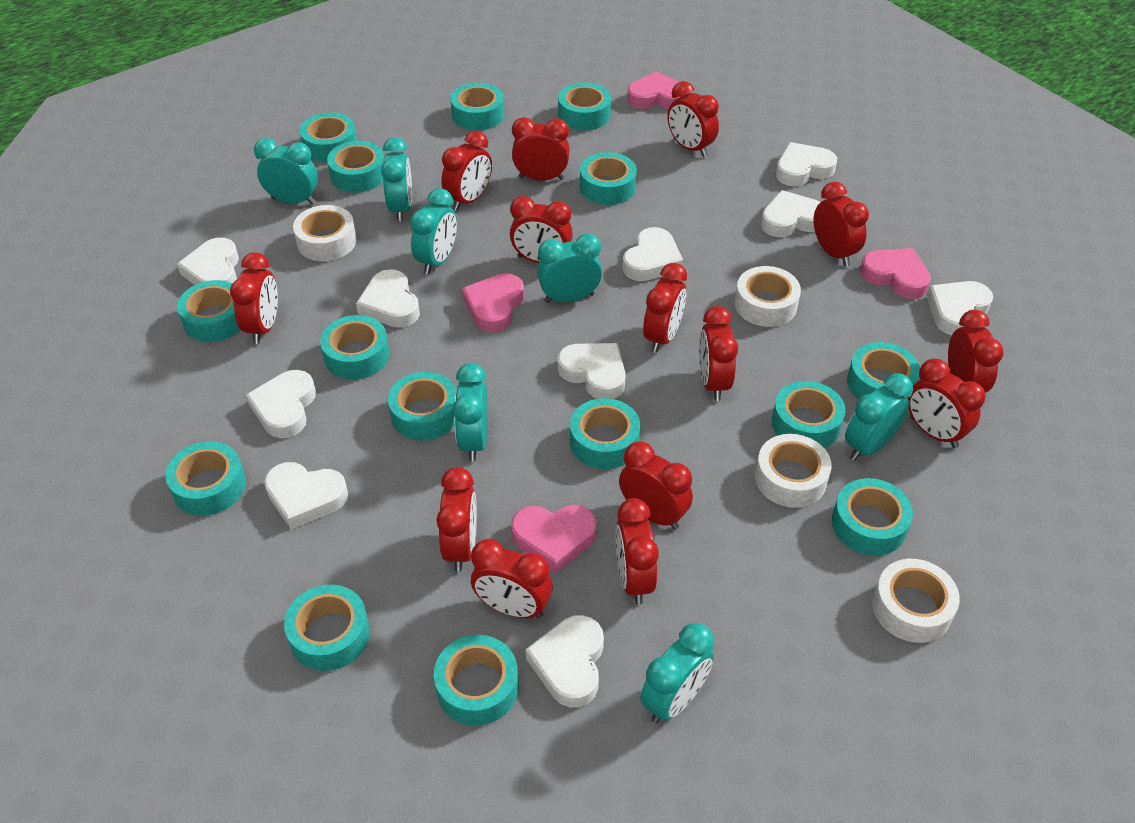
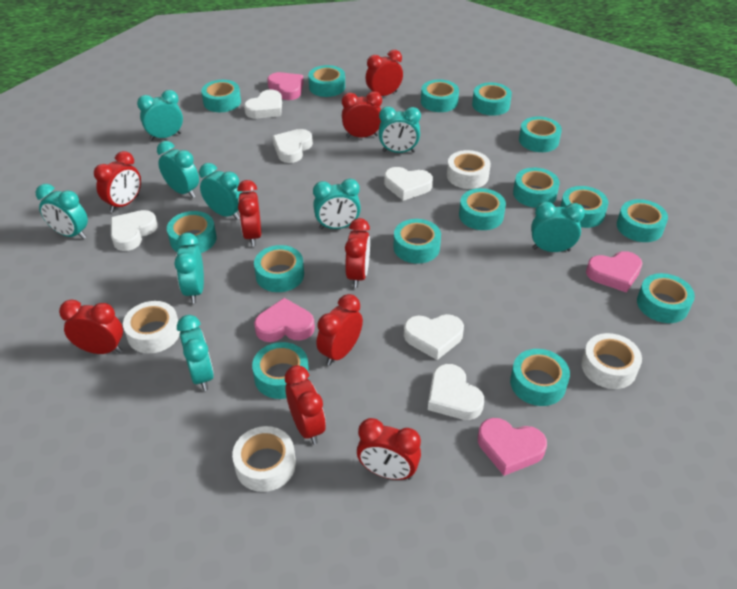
red clock: [230,252,278,344] [436,467,477,572] [441,131,492,211] [471,539,552,619] [510,196,573,263] [512,117,570,181] [615,498,659,604] [619,441,693,530] [643,263,687,353] [668,81,719,157] [699,306,738,401] [814,182,869,266] [908,359,986,448] [948,310,1004,393] = 14 -> [59,300,123,354] [94,151,141,212] [237,180,261,246] [285,365,326,444] [316,294,363,366] [342,91,382,138] [345,218,370,288] [357,418,421,480] [366,50,403,96] = 9
turquoise clock: [254,138,318,205] [381,137,412,222] [410,188,457,274] [453,363,488,461] [537,233,602,303] [640,623,714,724] [845,373,913,461] = 7 -> [36,184,88,239] [137,90,183,141] [157,141,199,198] [174,233,204,303] [177,315,214,391] [199,163,242,220] [313,179,361,229] [379,106,421,153] [531,202,585,252] = 9
white heart: [177,238,239,285] [246,370,316,438] [264,462,348,529] [356,269,420,328] [526,615,604,708] [557,343,626,399] [622,227,683,281] [761,190,821,237] [776,142,837,186] [927,281,993,335] = 10 -> [111,210,158,251] [244,90,282,119] [272,129,313,163] [384,167,433,201] [404,314,464,360] [428,364,484,420] = 6

